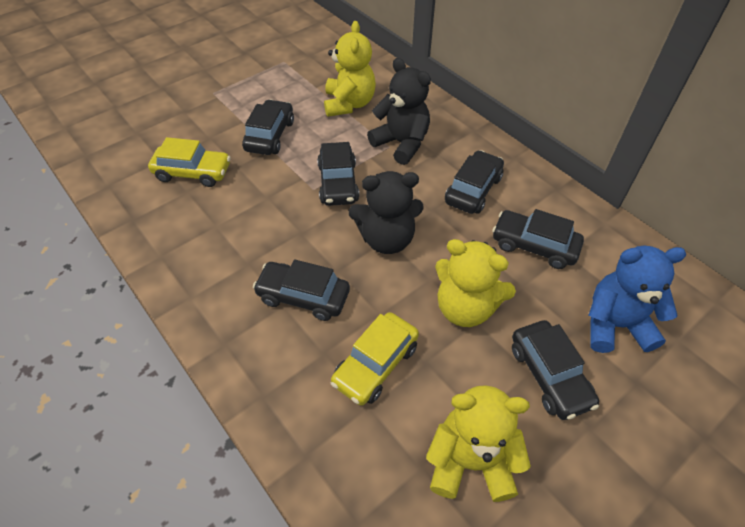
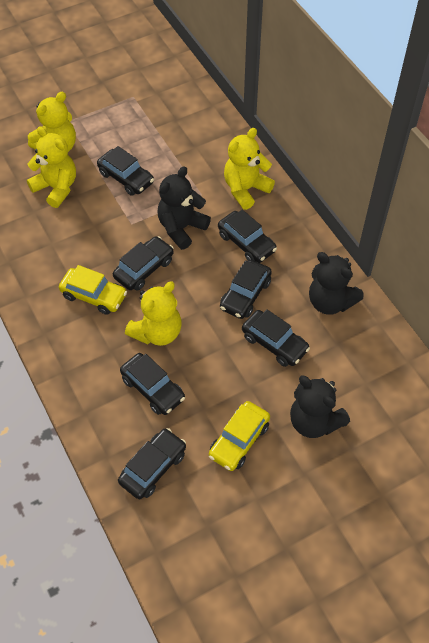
black car: [242,99,294,155] [253,259,350,321] [317,142,359,206] [445,150,504,214] [492,209,584,269] [512,320,599,420] = 6 -> [97,146,154,196] [113,236,174,291] [118,428,186,499] [120,353,185,415] [218,210,277,263] [220,260,272,319] [242,309,310,367] = 7
black teddy bear: [349,171,424,254] [367,58,431,165] = 2 -> [158,166,211,250] [290,375,350,438] [309,252,363,315] = 3
blue teddy bear: [588,246,686,353] = 1 -> none = 0
yellow teddy bear: [324,21,376,117] [426,385,531,502] [435,239,516,327] = 3 -> [27,126,76,208] [28,92,76,152] [125,281,182,346] [224,128,275,210] = 4

